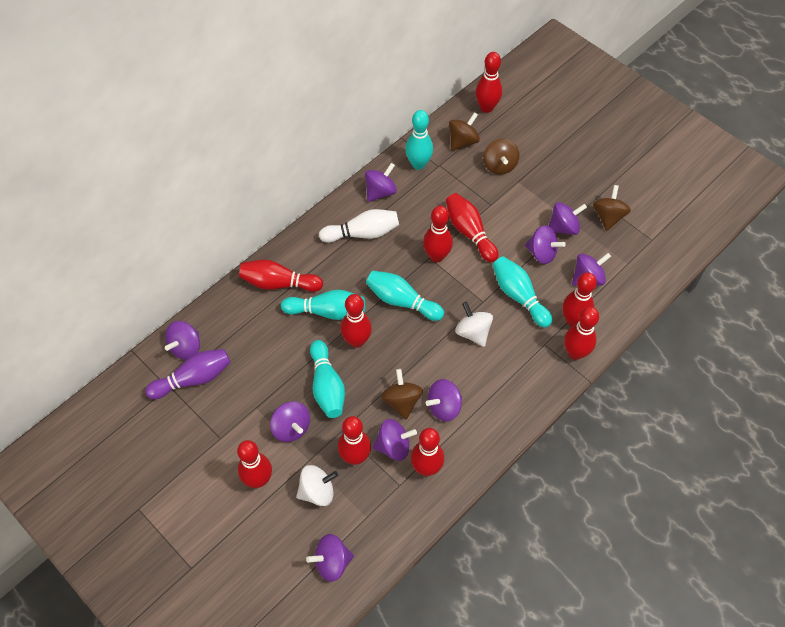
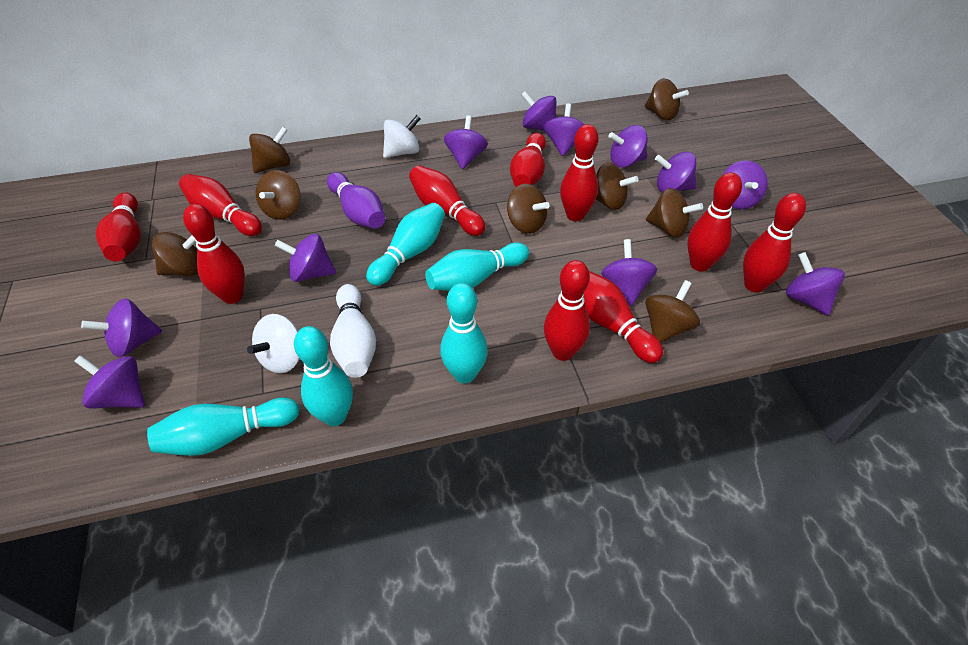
brown spinning top: [381,369,423,419] [449,112,480,151] [483,139,519,175] [593,185,631,231] = 4 -> [152,232,198,276] [249,127,290,173] [256,170,301,220] [507,183,550,234] [596,163,638,210] [645,78,689,120] [645,280,700,343] [646,188,703,238] = 8
purple spinning top: [165,321,200,360] [270,401,310,442] [306,534,354,582] [365,163,397,202] [373,419,417,461] [426,379,462,422] [525,225,566,264] [549,202,587,235] [572,253,611,286] = 9 -> [74,355,145,409] [81,298,162,357] [274,234,336,282] [444,115,488,169] [521,91,556,131] [544,103,585,156] [601,239,657,306] [609,125,648,168] [655,152,696,193] [723,160,768,209] [786,252,845,316] = 11

